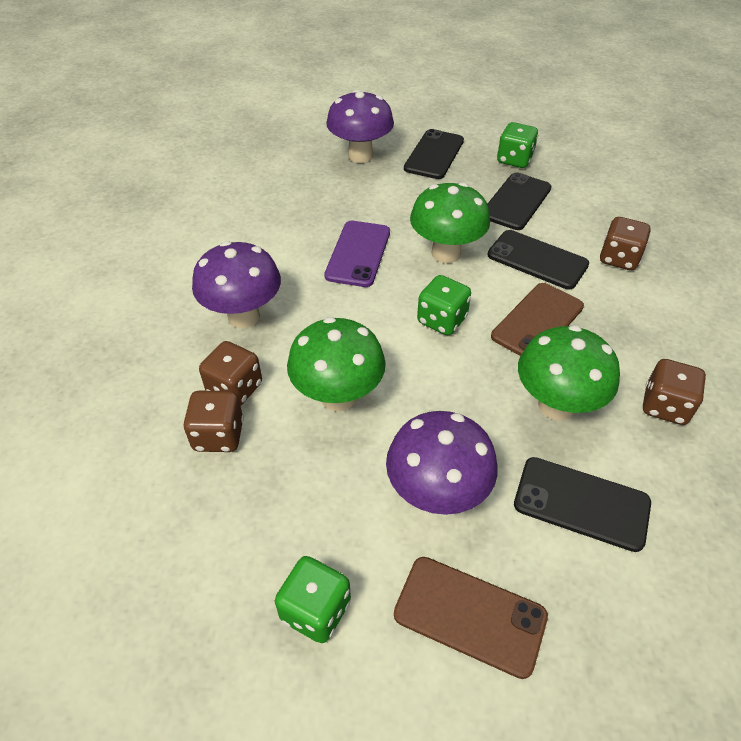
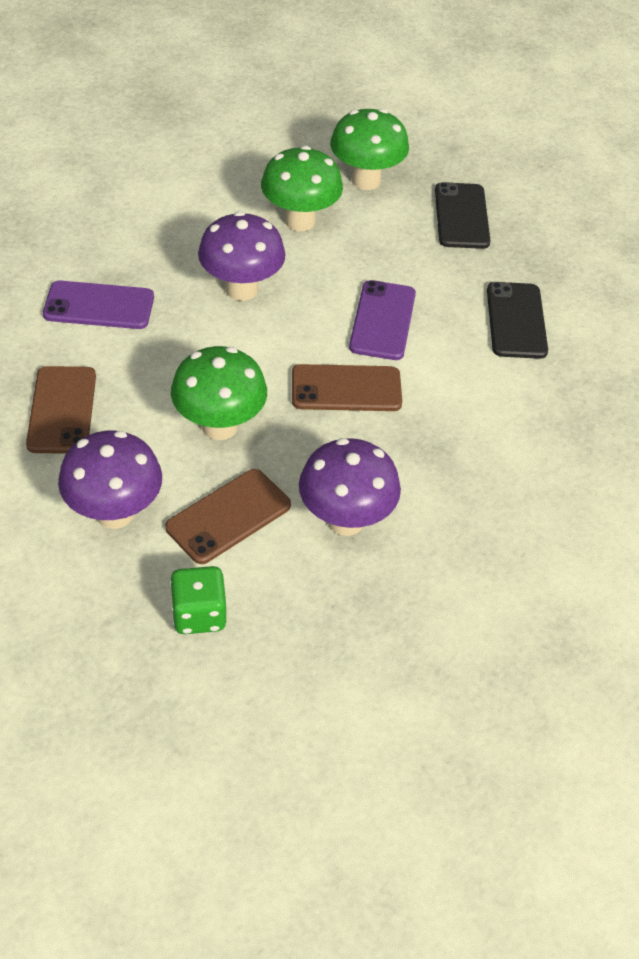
black phone: [404,129,464,179] [487,172,552,230] [487,230,589,289] [514,457,651,552] = 4 -> [435,182,491,249] [487,282,548,359] = 2
brown dice: [183,391,244,452] [199,341,262,406] [600,217,651,270] [643,359,706,425] = 4 -> none = 0
brown phone: [394,557,548,679] [491,283,584,356] = 2 -> [26,366,96,454] [165,469,291,564] [292,364,402,411] = 3
green dice: [275,556,351,643] [417,275,471,335] [497,122,538,168] = 3 -> [170,566,227,634] = 1
purple phone: [324,221,390,287] = 1 -> [43,280,154,329] [349,280,416,360] = 2

